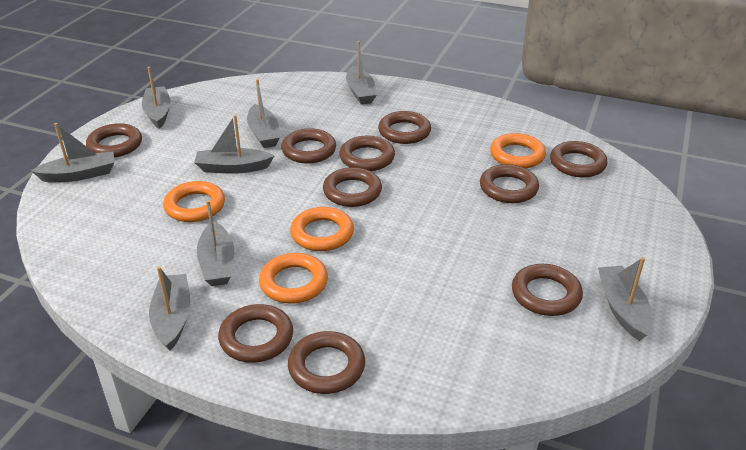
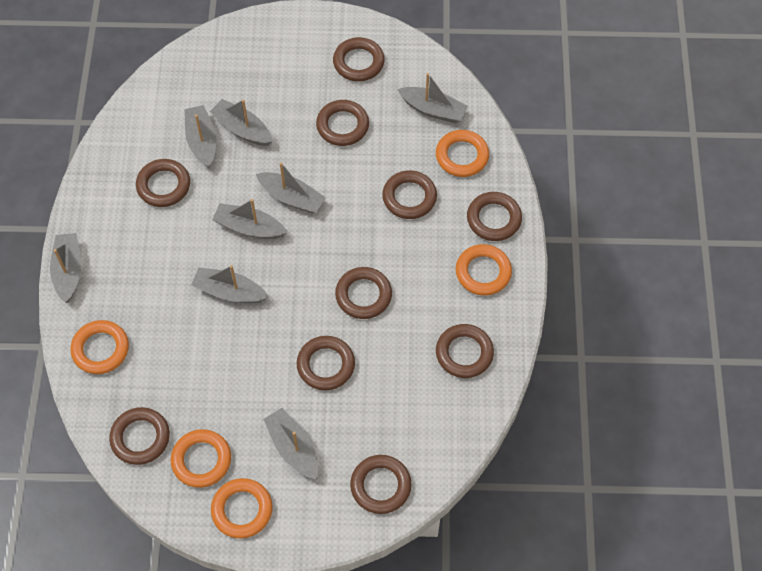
orange ring: [163,181,225,222] [259,253,328,304] [290,207,354,251] [490,133,546,168] = 4 -> [70,320,129,374] [171,429,231,488] [211,478,273,538] [436,130,489,177] [456,244,512,296] = 5

